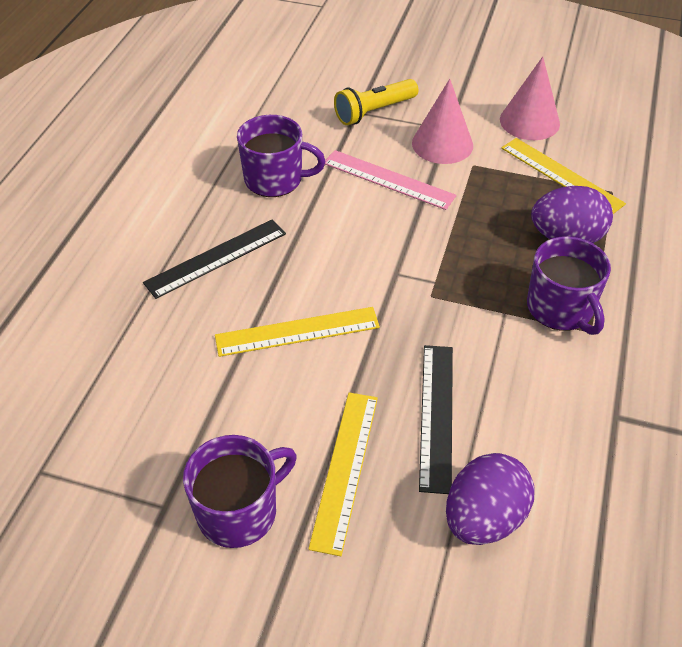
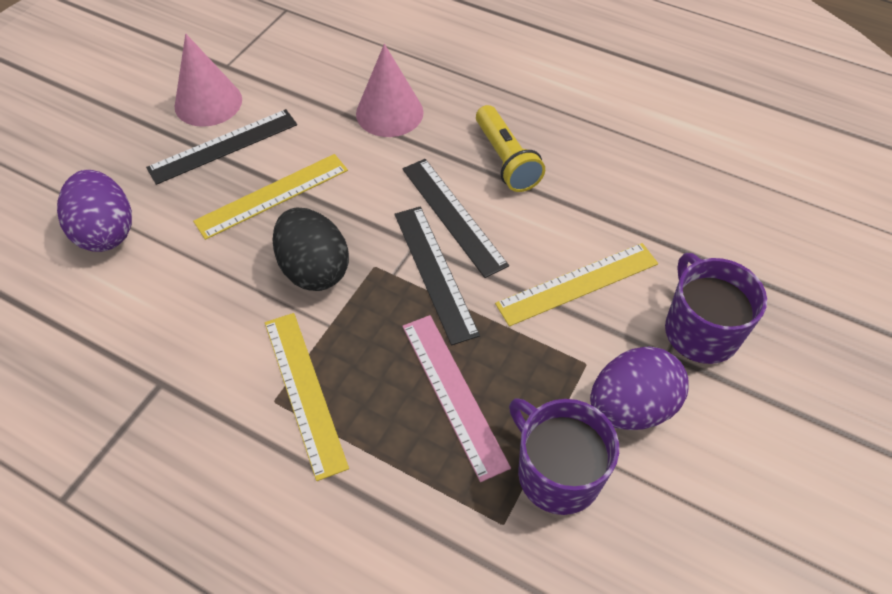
black egg: none = 0 -> [273,208,349,291] = 1
black ruler: [143,219,286,299] [419,345,453,494] = 2 -> [146,109,297,185] [395,206,480,345] [402,159,509,278] = 3
purple mug: [183,435,297,548] [237,115,325,197] [527,236,611,335] = 3 -> [509,398,619,515] [665,253,767,364] = 2

